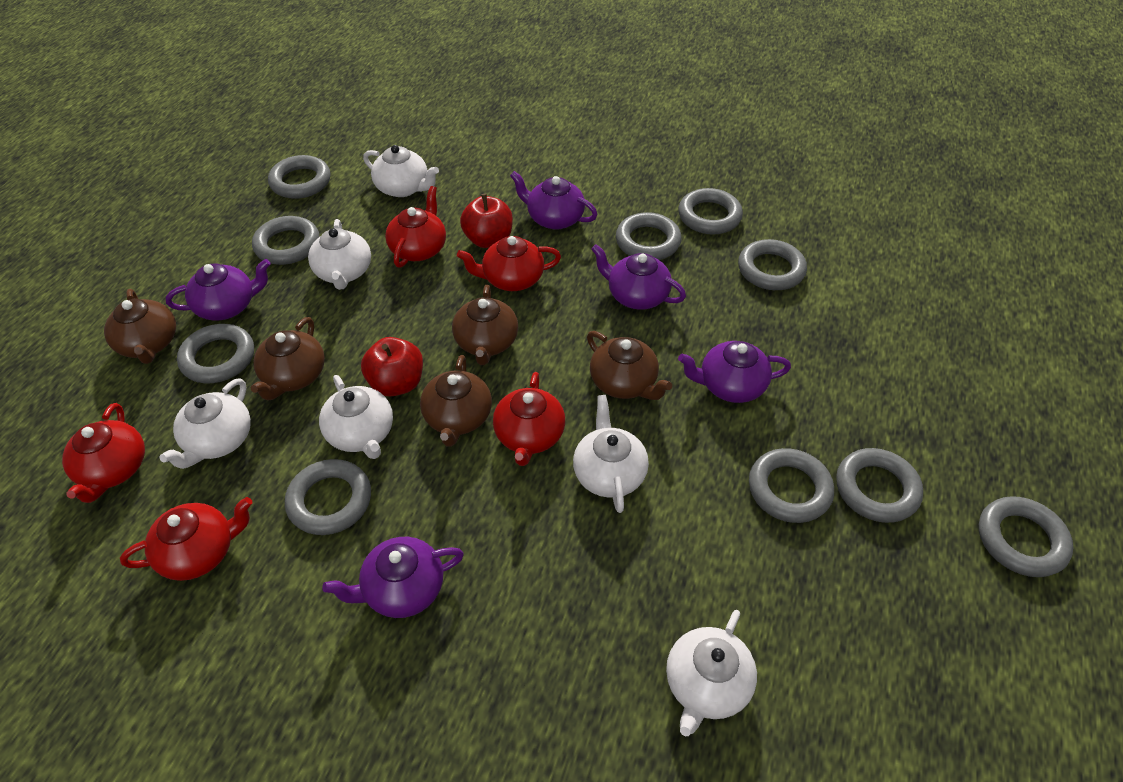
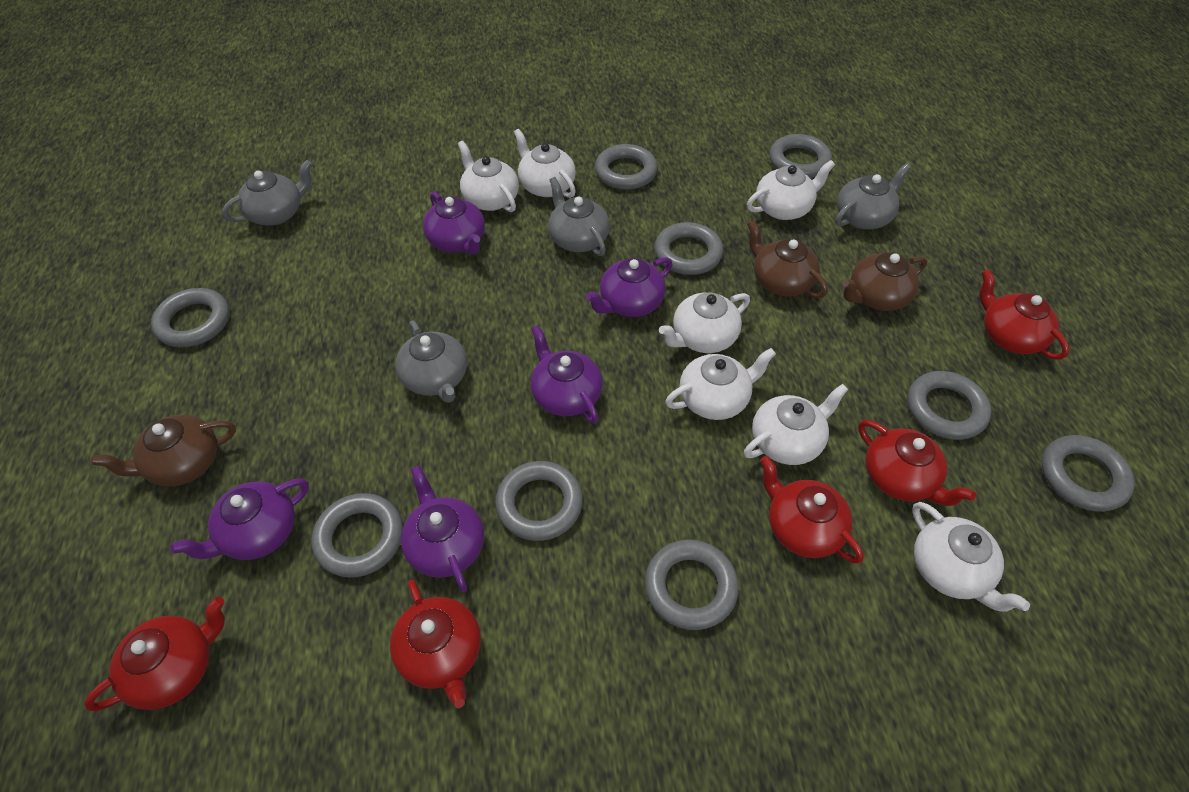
brown teapot: [104,289,176,364] [251,317,325,400] [420,355,492,447] [452,285,518,365] [587,331,672,400] = 5 -> [91,415,236,487] [747,220,827,298] [842,252,927,311] = 3
grey ring: [177,324,254,383] [252,216,319,265] [268,155,331,199] [285,459,371,535] [616,212,682,260] [679,188,743,235] [738,239,807,290] [749,448,834,523] [836,448,923,523] [979,496,1074,577] = 10 -> [151,288,230,347] [312,493,403,578] [495,461,583,541] [595,144,658,190] [645,540,739,630] [654,222,723,275] [769,134,832,178] [908,371,992,440] [1042,435,1135,512] = 9
grey teapot: none = 0 -> [222,160,312,225] [396,320,467,403] [548,177,610,256] [836,163,911,229] = 4
red apple: [361,337,423,397] [460,194,513,248] = 2 -> none = 0
white teapot: [160,378,251,469] [308,219,371,290] [319,375,393,459] [363,145,439,197] [573,395,649,513] [666,610,757,736] = 6 -> [458,141,519,212] [514,129,576,198] [659,292,750,353] [665,348,776,420] [744,384,848,465] [747,160,835,220] [912,502,1030,612] = 7

